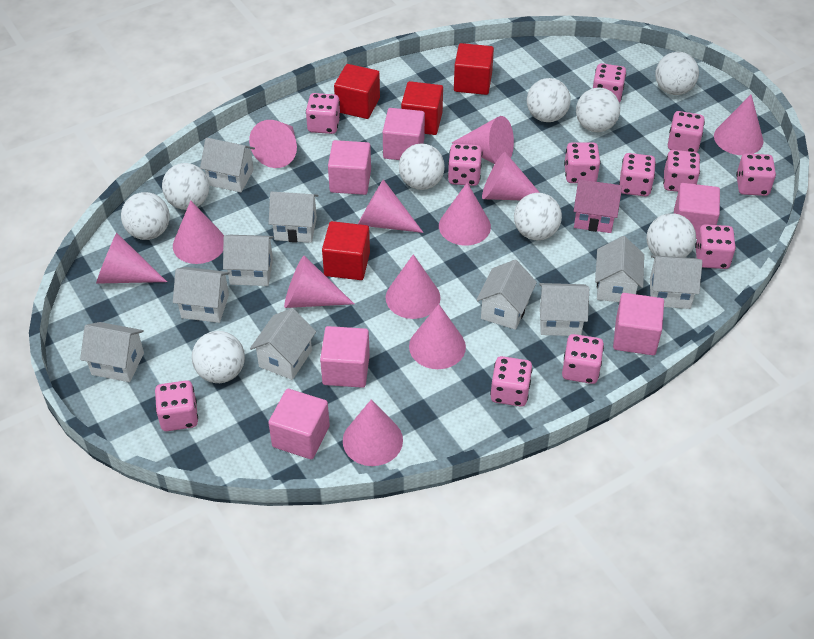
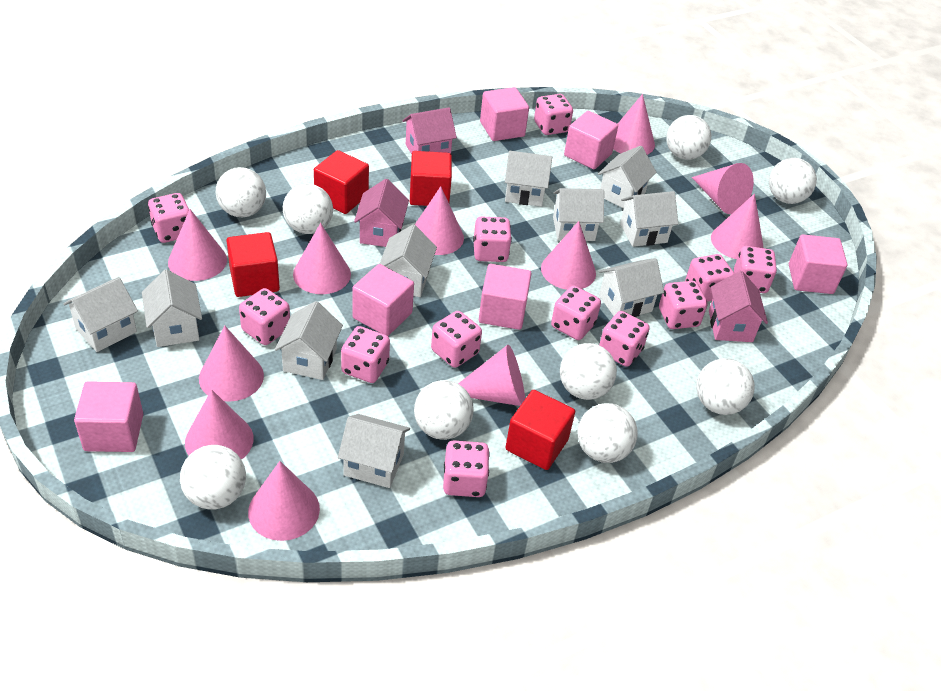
pink cone: [96,233,167,284] [173,200,224,264] [249,120,297,168] [284,256,354,308] [343,399,403,466] [358,179,424,233] [386,254,441,319] [409,304,466,369] [439,183,491,245] [452,116,514,164] [482,152,540,200] [714,95,764,155] = 12 -> [168,209,227,281] [185,390,254,460] [199,325,264,402] [248,461,320,541] [293,223,351,294] [415,186,464,255] [458,345,525,406] [541,221,596,290] [613,94,655,155] [692,163,754,214] [711,194,763,259] = 11
pink house: [574,180,622,233] = 1 -> [354,179,409,247] [403,107,457,154] [709,271,768,342] = 3

